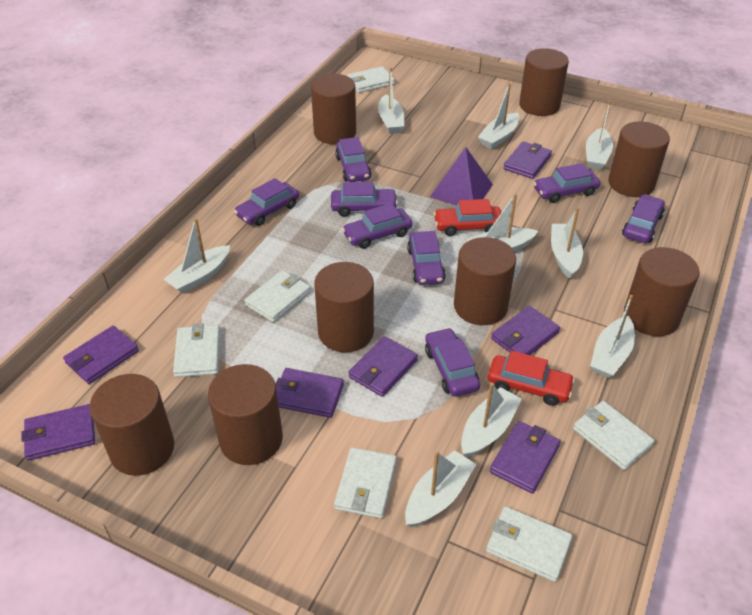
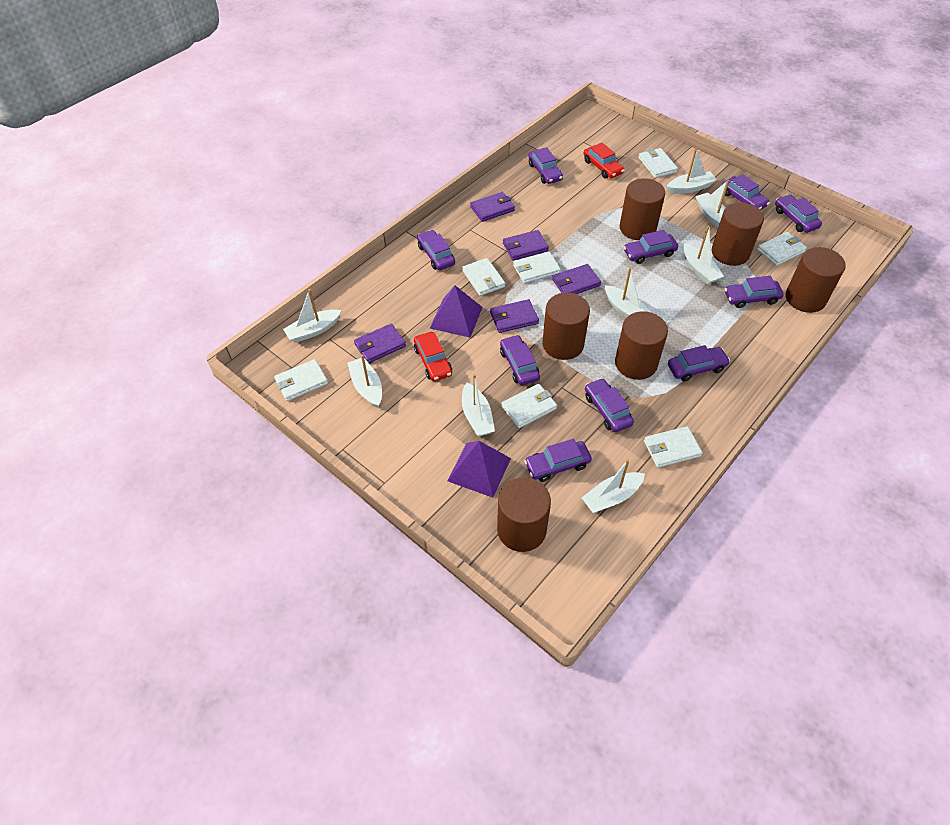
brown cylinder: [90,374,174,476] [208,364,283,465] [311,74,356,144] [314,262,374,352] [454,237,516,325] [519,48,569,116] [608,121,670,197] [624,247,699,336] = 8 -> [497,477,551,552] [542,293,590,360] [615,311,668,380] [620,178,665,240] [712,202,764,266] [785,247,846,313] = 6
purple car: [234,178,299,226] [331,182,398,217] [335,137,371,182] [342,203,412,249] [407,231,446,285] [425,328,480,397] [533,163,600,203] [622,194,665,243] = 8 -> [417,230,455,270] [500,335,540,385] [524,439,592,482] [528,147,563,184] [585,378,634,432] [624,230,678,264] [668,345,730,381] [722,174,770,210] [725,276,784,308] [775,194,822,233] = 10
purple pyramid: [430,147,493,206] = 1 -> [430,286,483,337] [448,441,511,498] = 2
purple wallet: [21,404,95,461] [63,325,139,384] [276,368,344,418] [348,336,418,397] [490,421,561,493] [491,306,560,355] [503,141,552,179] = 7 -> [354,324,406,363] [470,192,515,222] [490,299,539,333] [503,230,549,261] [552,264,601,294] = 5
white boat: [163,218,230,293] [378,67,405,134] [405,450,476,527] [461,383,522,457] [466,194,538,252] [478,83,520,149] [551,207,583,279] [586,101,613,170] [590,295,635,378] = 9 -> [283,289,342,343] [348,355,382,408] [462,374,495,436] [582,459,645,513] [605,268,652,318] [667,149,717,194] [683,226,724,284] [695,180,729,228] = 8
white wallet: [173,323,220,377] [245,270,311,322] [334,447,397,519] [347,66,395,93] [486,506,573,582] [573,401,655,470] = 6 -> [274,359,328,401] [462,258,505,296] [501,384,557,428] [513,251,561,283] [638,148,678,178] [644,426,702,468] [757,232,807,266] = 7

